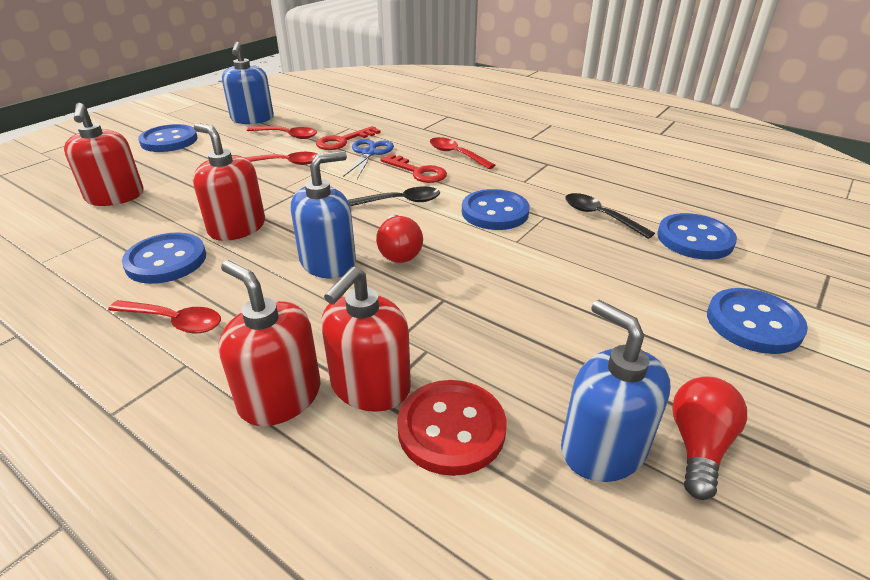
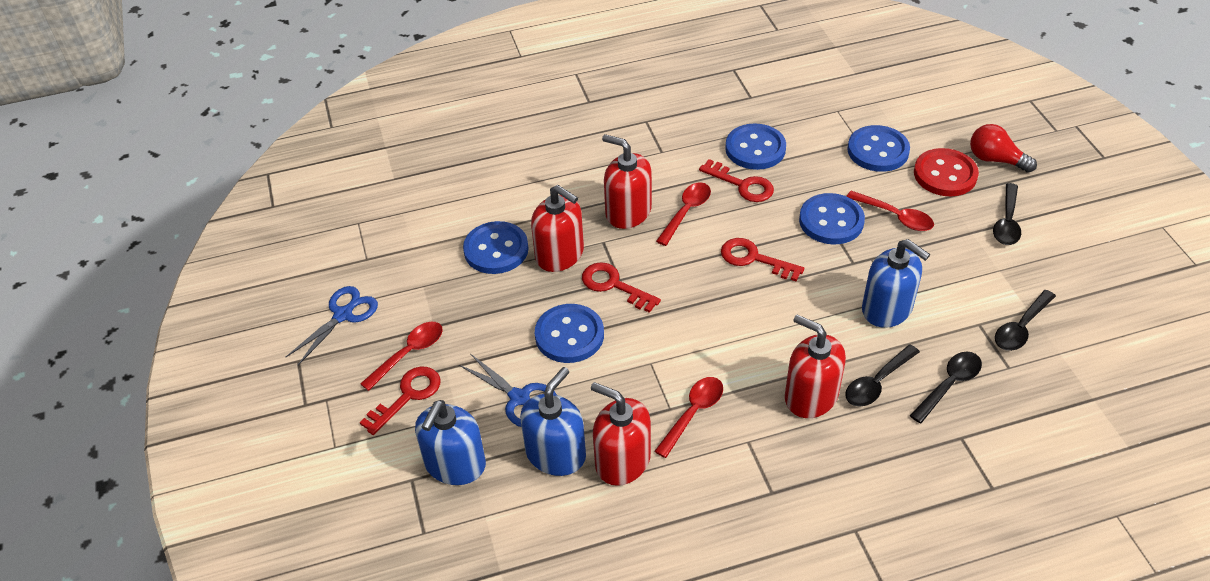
black spoon: [348,187,440,206] [565,193,655,239] = 2 -> [845,345,920,407] [910,352,982,423] [993,183,1021,245] [995,290,1056,351] = 4
blue scissors: [343,139,394,179] = 1 -> [286,286,378,365] [459,354,557,427] = 2
red key: [316,126,380,150] [380,154,447,183] = 2 -> [360,366,440,435] [582,262,661,313] [699,159,774,202] [721,238,804,281] = 4
red light bulb: [376,215,423,263] [672,377,747,500] = 2 -> [970,124,1037,173] = 1

